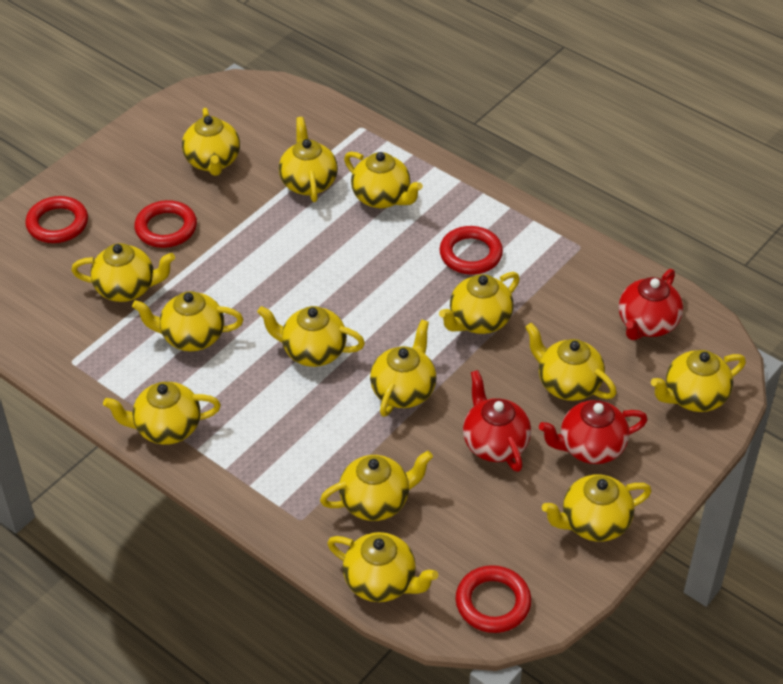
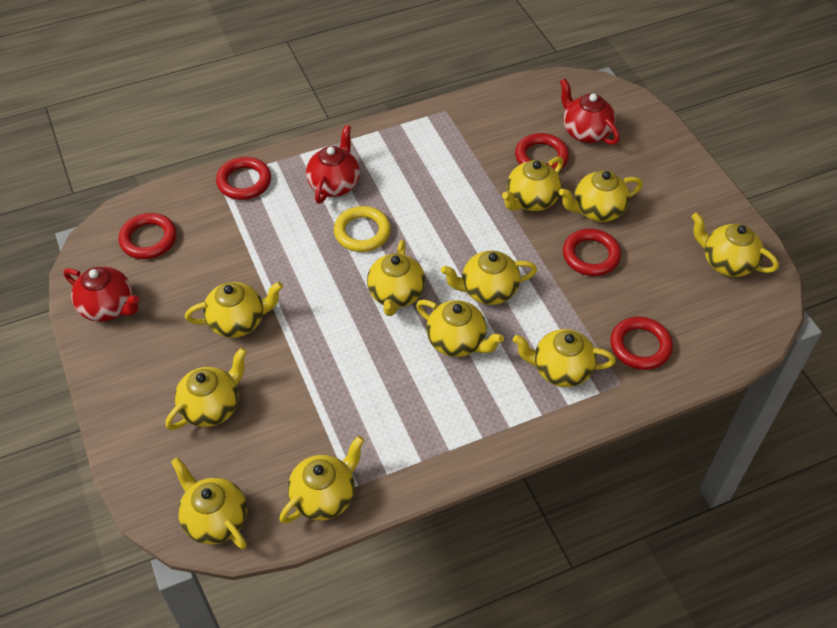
red ring: [25,196,88,243] [134,200,197,248] [440,226,503,275] [455,565,531,633] = 4 -> [118,213,177,259] [216,157,271,200] [515,133,569,169] [563,229,621,276] [610,317,673,370] = 5
yellow ring: none = 0 -> [334,206,391,252] = 1
yellow teapot: [71,243,175,302] [103,382,221,445] [132,291,243,351] [182,108,240,176] [257,306,365,367] [279,117,338,202] [320,451,433,521] [327,532,438,602] [344,152,423,209] [370,320,436,417] [439,272,520,334] [525,323,617,401] [542,474,651,542] [651,350,746,412] = 14 -> [165,348,247,430] [171,457,247,549] [185,282,283,338] [279,436,364,524] [367,240,425,316] [416,300,504,357] [441,251,537,305] [502,157,563,211] [513,329,616,387] [559,170,643,222] [691,213,779,277] = 11

